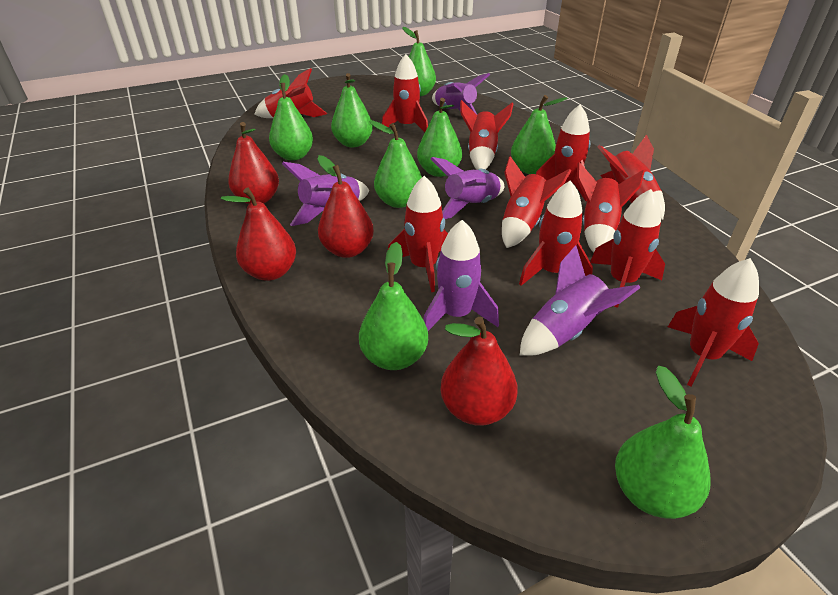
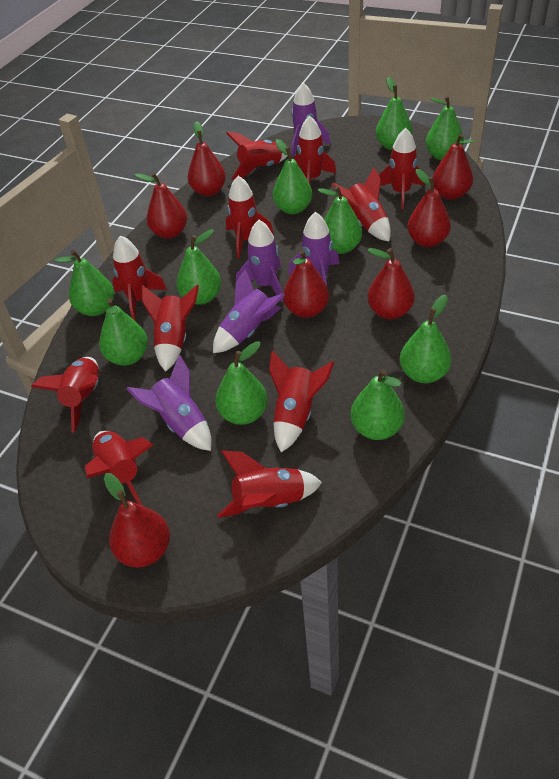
green pear: [269,74,313,161] [331,73,373,147] [359,242,428,370] [369,120,422,208] [402,27,436,96] [417,98,462,177] [511,95,568,174] [615,366,711,519] = 8 -> [55,250,114,316] [99,298,148,366] [176,229,221,305] [215,341,268,425] [273,139,312,214] [318,186,362,254] [350,369,405,440] [376,77,412,150] [400,295,452,383] [426,96,464,160] = 10
red pear: [221,187,296,281] [228,122,279,204] [317,155,374,258] [440,317,518,426] = 4 -> [104,473,170,568] [134,173,187,239] [187,121,226,196] [283,250,329,318] [368,248,415,319] [407,169,451,247] [433,133,475,200] = 7

